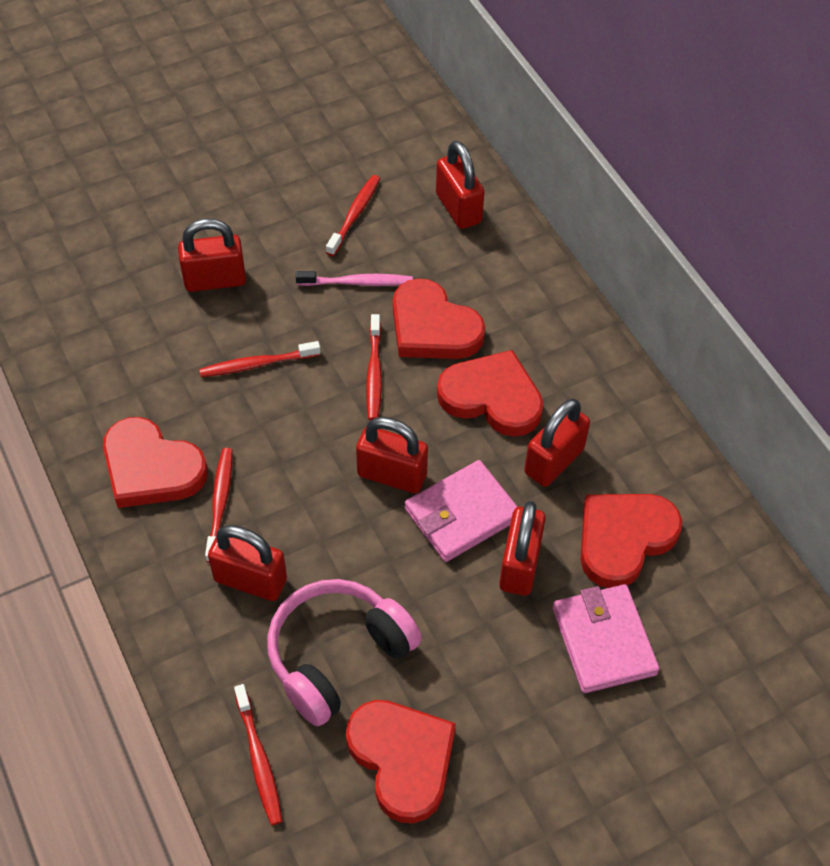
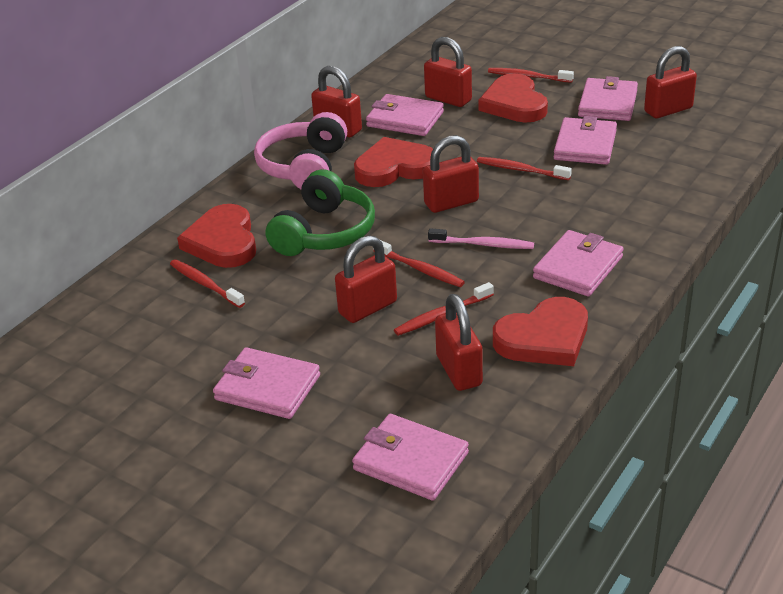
green headphones: none = 0 -> [266,169,375,256] = 1
pink wallet: [405,460,518,562] [553,584,659,693] = 2 -> [213,347,320,419] [352,414,469,501] [366,94,444,136] [533,230,623,297] [554,116,617,165] [578,76,638,121] = 6
red heart: [103,417,208,508] [346,700,456,823] [393,278,485,359] [437,350,543,437] [580,494,682,588] = 5 -> [177,204,256,268] [354,137,433,187] [478,73,548,123] [493,297,588,366] = 4

